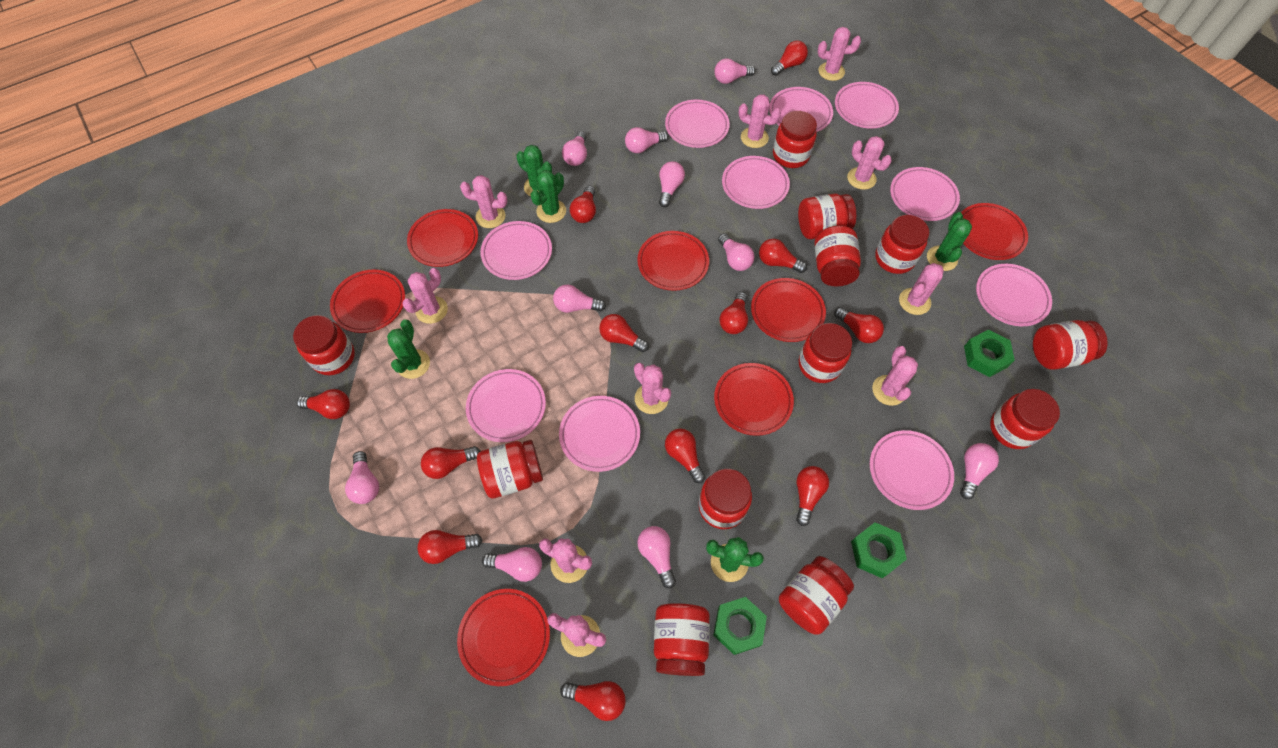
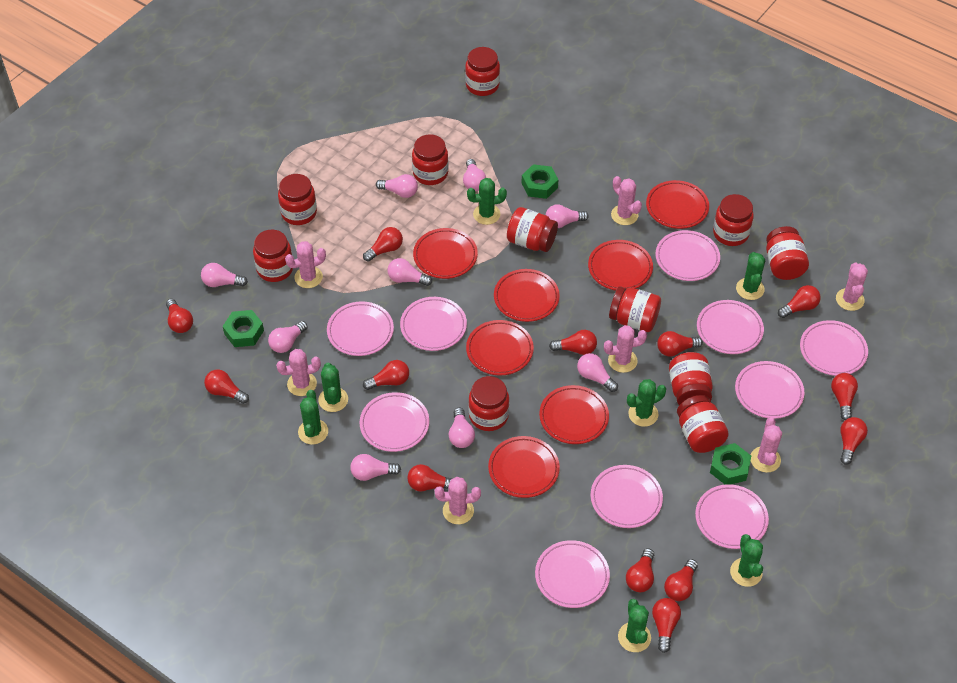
green cactus: [387,319,430,379] [516,145,552,197] [530,170,566,223] [706,537,764,582] [927,212,972,271] = 5 -> [298,390,328,445] [318,363,348,412] [467,178,507,225] [618,599,651,652] [627,379,666,427] [730,534,763,587] [736,252,765,300] = 7
pink cactus: [402,268,448,324] [460,175,508,228] [539,539,592,583] [547,613,606,657] [634,363,671,414] [739,94,781,148] [818,27,861,81] [847,136,892,190] [872,346,918,406] [899,263,944,315] = 10 -> [276,349,321,396] [285,241,326,288] [435,477,481,524] [604,325,647,373] [611,176,642,225] [751,417,782,473] [836,263,868,311] = 7
pink light bulb: [345,451,379,504] [482,547,542,582] [553,284,606,313] [562,131,587,166] [625,127,668,153] [637,526,676,588] [659,161,685,207] [714,58,755,84] [718,233,754,271] [960,443,999,499] = 10 -> [201,263,248,287] [268,321,308,353] [350,454,401,481] [376,174,418,198] [387,258,432,286] [449,408,475,448] [463,159,486,191] [546,204,589,228] [577,353,618,392] = 9
red jar: [293,315,355,375] [477,440,543,498] [654,603,710,676] [699,469,752,529] [773,111,817,168] [779,556,854,635] [798,194,856,239] [799,323,852,383] [815,226,861,286] [875,215,929,274] [990,389,1060,449] [1033,320,1108,370] = 12 -> [253,230,293,282] [278,174,317,225] [412,134,449,185] [465,47,500,96] [468,376,509,431] [507,207,558,252] [609,286,661,332] [669,352,713,405] [677,395,729,453] [713,194,754,246] [766,226,809,280] = 11
red light bulb: [297,389,350,419] [417,530,482,564] [421,446,480,479] [560,681,626,721] [570,186,596,223] [599,314,649,352] [665,428,705,483] [719,292,748,334] [759,239,807,273] [771,41,808,76] [796,466,829,526] [834,307,884,343] = 12 -> [166,299,193,333] [204,369,249,404] [363,227,403,262] [363,360,409,390] [407,464,452,491] [549,330,597,355] [626,548,654,592] [652,598,681,653] [657,331,703,356] [664,559,698,601] [778,285,821,318] [831,373,858,420] [840,417,868,465] = 13

